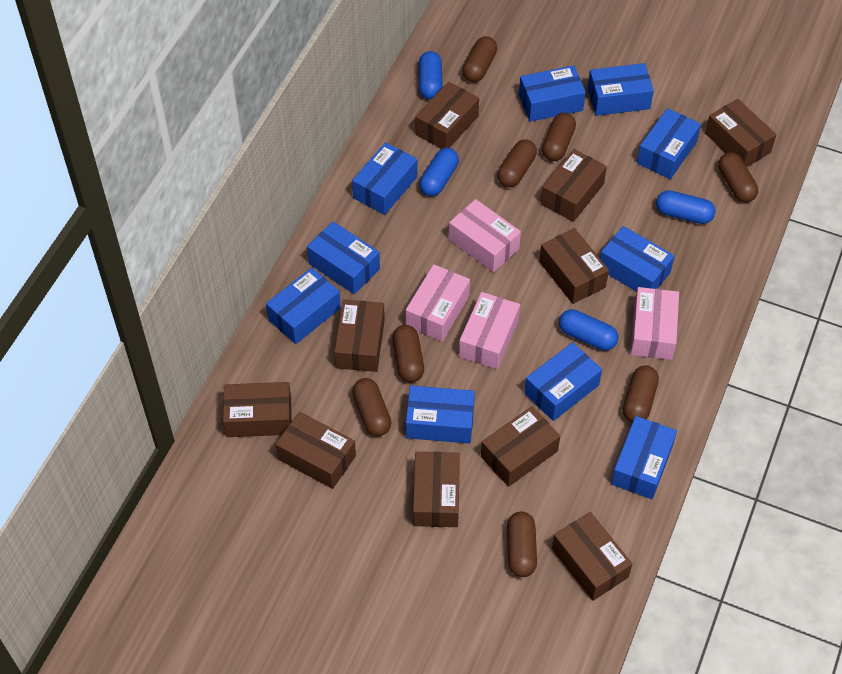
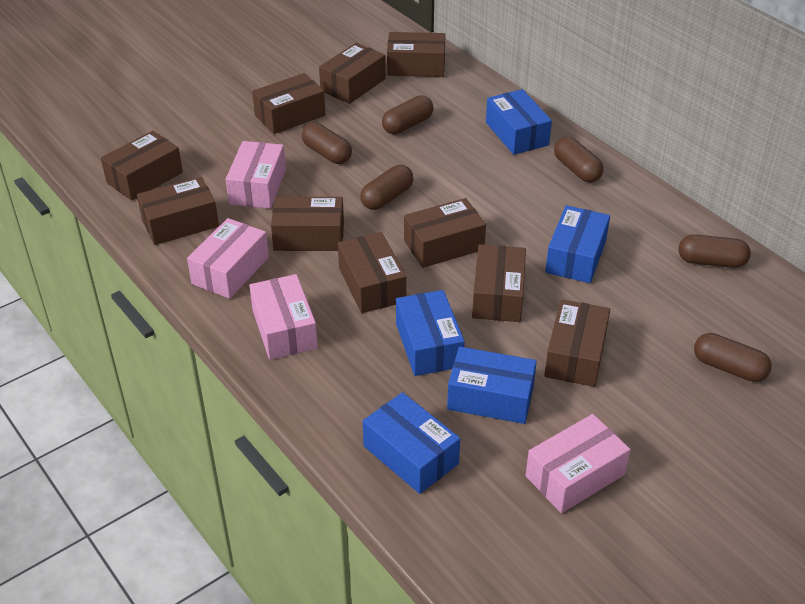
blue box: [266,268,341,344] [307,221,380,294] [352,142,417,215] [406,386,475,444] [519,65,586,122] [524,342,602,421] [588,63,654,116] [600,226,674,292] [611,416,677,499] [637,108,701,179] = 10 -> [363,392,460,494] [396,290,465,376] [447,347,537,424] [486,89,552,155] [545,205,610,283] = 5
blue capsule: [419,51,443,100] [419,148,459,196] [559,309,618,351] [656,190,715,224] = 4 -> none = 0
brown capsule: [352,378,392,436] [392,325,424,382] [462,36,497,82] [497,139,537,187] [507,512,537,577] [542,113,576,161] [623,365,659,423] [718,152,758,203] = 8 -> [302,122,352,164] [360,165,413,210] [382,95,433,134] [554,137,604,183] [679,234,751,268] [694,333,772,382] = 6

